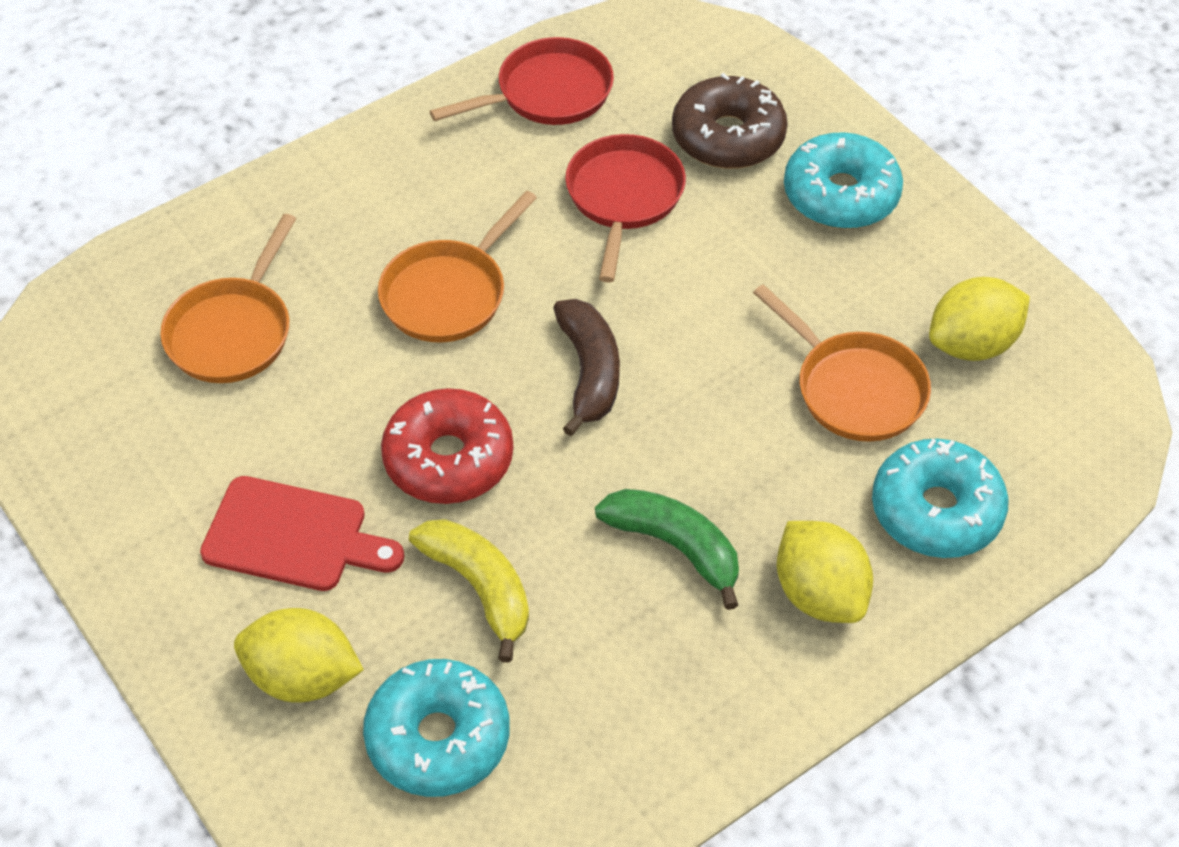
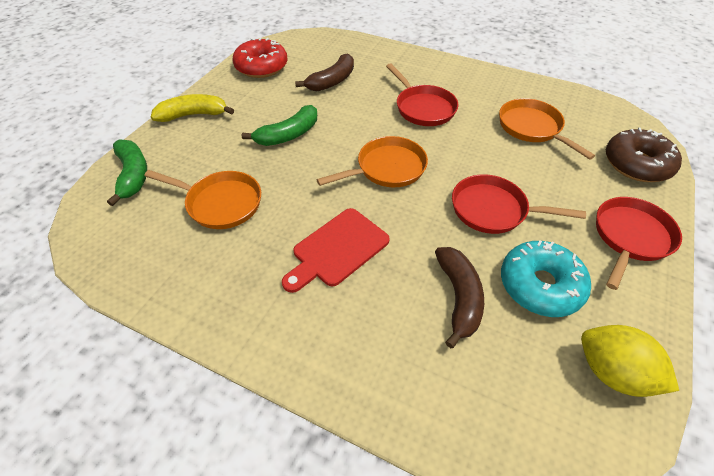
brown banana: [553,299,620,436] = 1 -> [295,53,354,91] [435,247,484,348] = 2
green banana: [595,489,739,610] = 1 -> [107,139,147,206] [242,105,317,146] = 2
red pan: [429,37,614,125] [565,134,686,283] = 2 -> [386,63,459,126] [452,174,586,234] [596,197,682,290] = 3
turquoise donut: [363,659,510,797] [784,132,903,229] [872,439,1009,558] = 3 -> [501,240,591,317] = 1
yellow lemon: [234,608,364,703] [777,521,873,623] [929,277,1030,361] = 3 -> [581,325,679,397] = 1

